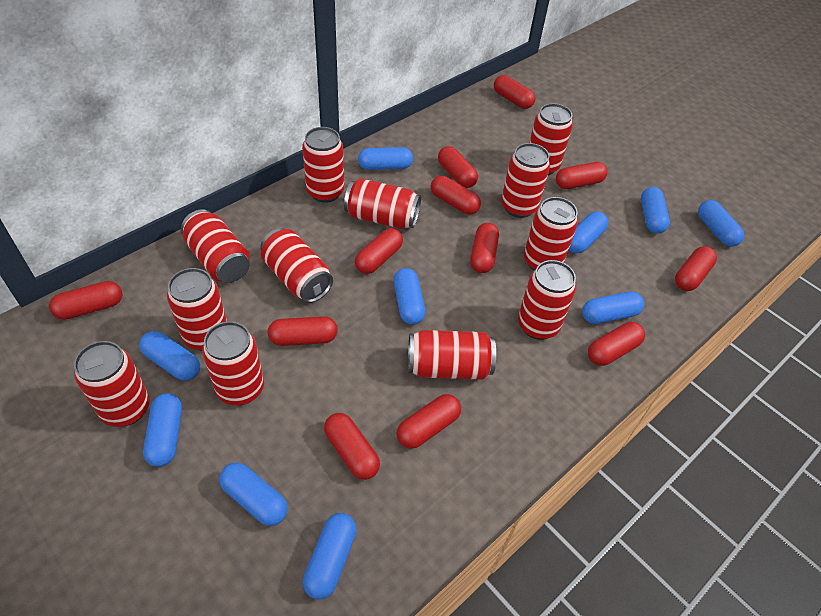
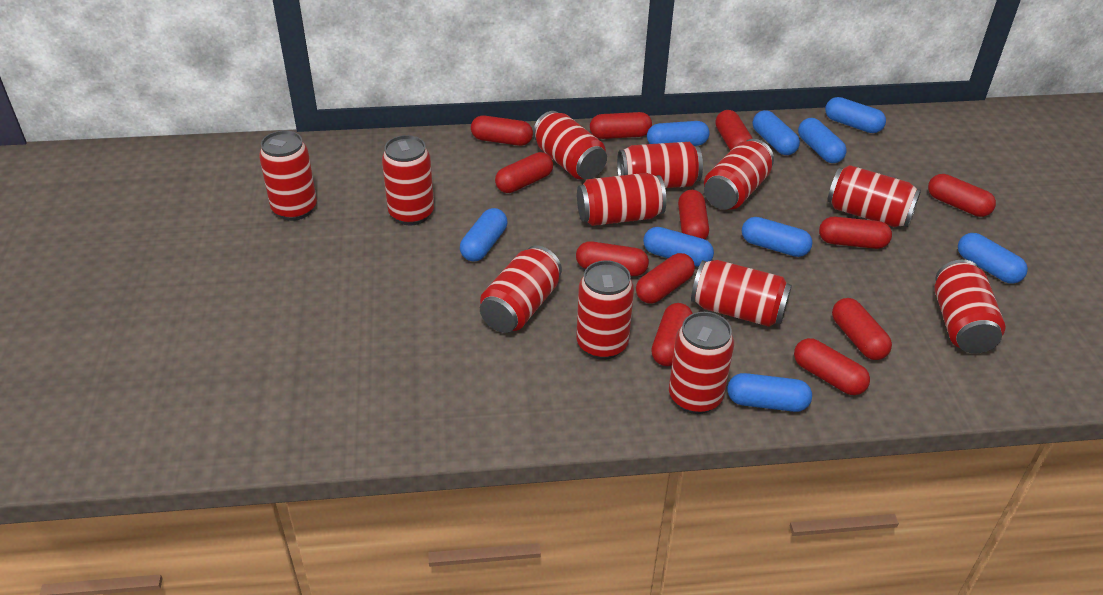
blue capsule: [139,331,200,381] [143,393,182,467] [219,462,288,526] [303,513,357,600] [358,147,413,170] [393,268,426,325] [569,211,608,253] [582,292,644,324] [641,187,670,234] [698,200,745,247] = 10 -> [460,208,507,262] [643,227,714,267] [647,121,710,146] [727,373,812,412] [742,217,813,257] [753,110,800,155] [798,118,847,163] [825,97,886,133] [958,233,1028,284] = 9

